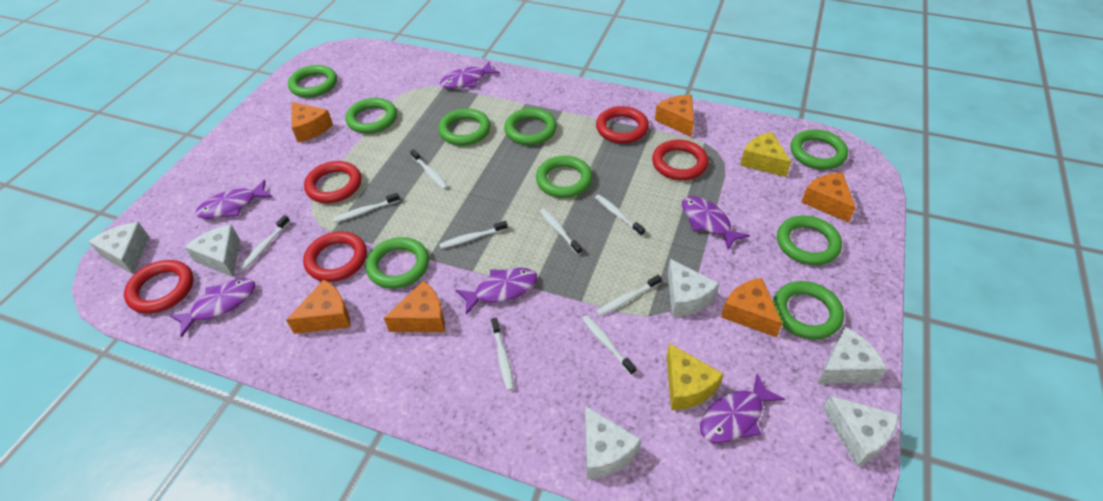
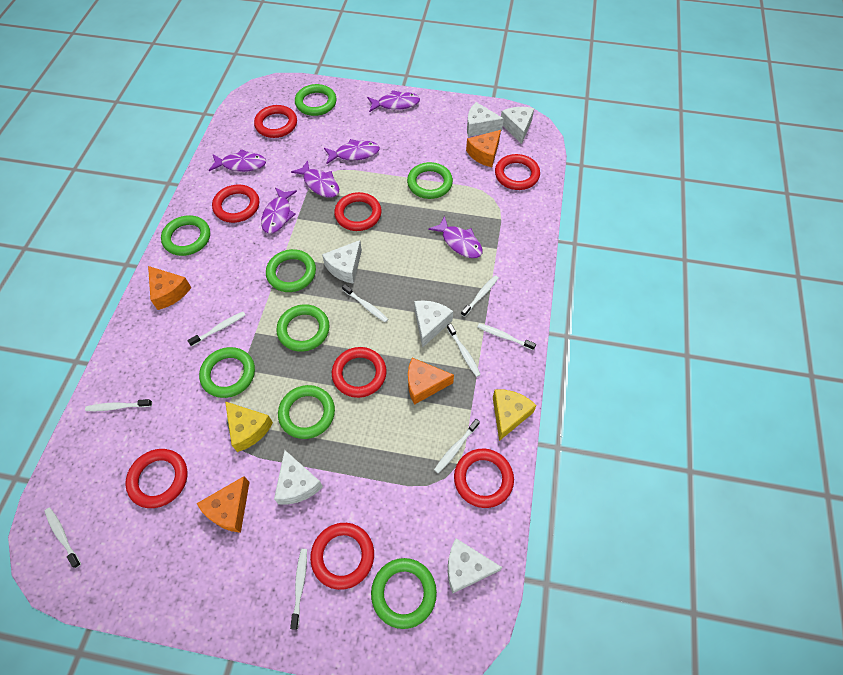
green ring: [288,65,337,98] [345,98,397,134] [366,237,429,289] [438,108,491,146] [504,108,557,145] [536,156,593,198] [773,281,844,339] [777,215,842,265] [791,129,848,170] = 9 -> [161,215,210,256] [199,347,255,398] [266,249,316,292] [276,304,330,352] [278,385,335,439] [295,84,337,116] [371,558,437,629] [407,162,453,199] = 8
orange cheese: [286,280,350,334] [292,102,333,143] [384,281,445,332] [655,95,694,137] [721,278,783,337] [801,173,856,223] = 6 -> [148,266,191,310] [197,476,250,533] [408,358,454,405] [466,130,501,167] = 4
red ring: [124,260,193,314] [303,231,367,282] [304,161,361,203] [596,106,649,143] [652,140,709,180] = 5 -> [125,449,187,508] [212,185,259,223] [254,105,297,138] [310,523,374,590] [332,347,387,398] [334,192,382,231] [454,449,514,508] [495,154,540,190] = 8

